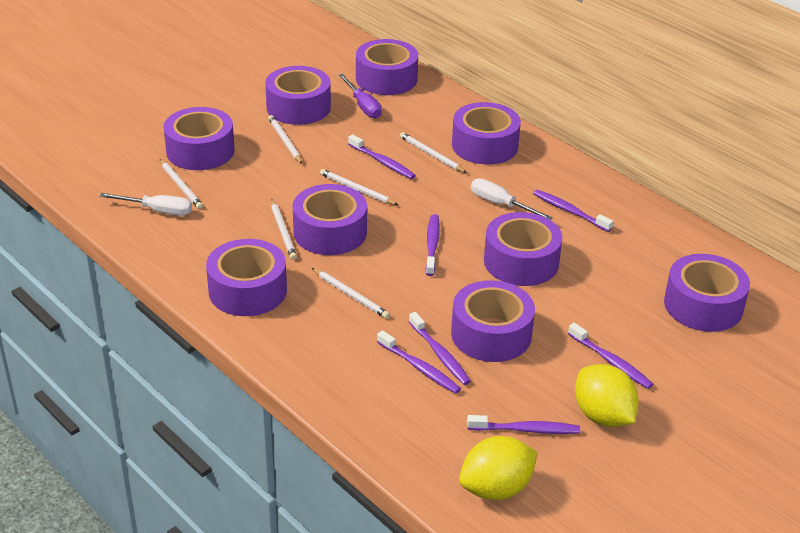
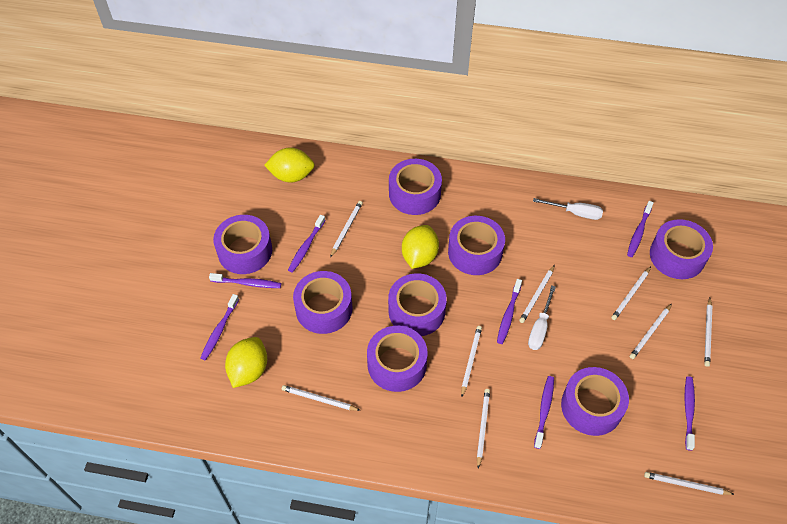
purple screwdriver: [338,74,382,118] = 1 -> none = 0
purple tape: [164,107,235,170] [206,239,287,316] [265,66,331,125] [293,184,367,255] [356,39,418,95] [451,280,535,362] [452,102,521,164] [484,212,563,286] [664,254,750,332] = 9 -> [213,215,272,274] [293,271,352,334] [367,326,428,392] [388,273,447,336] [389,159,442,215] [448,216,505,275] [561,367,629,436] [650,219,713,279] = 8
white pencil: [160,159,203,209] [268,115,302,164] [271,199,297,260] [312,268,390,319] [320,169,398,205] [400,132,467,173] = 6 -> [282,385,361,411] [330,201,363,257] [461,326,482,397] [477,389,490,469] [519,265,555,323] [611,266,651,320] [630,304,672,359] [644,472,735,495] [704,298,712,367] = 9
yellow lemon: [459,436,538,500] [575,364,639,427] = 2 -> [225,337,267,388] [264,147,315,183] [402,225,439,269] = 3

